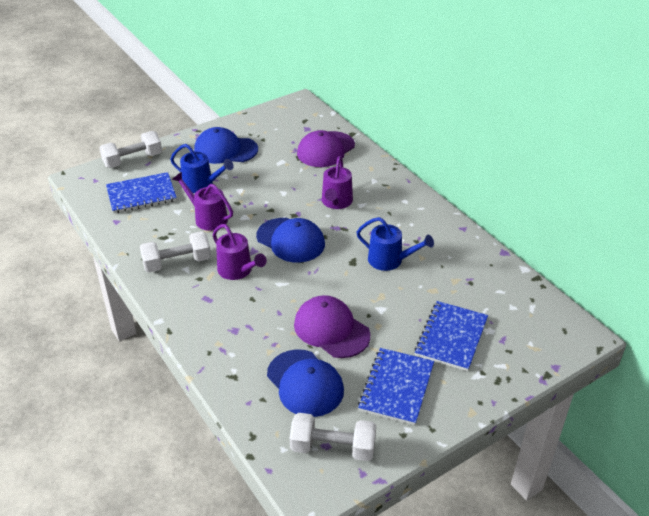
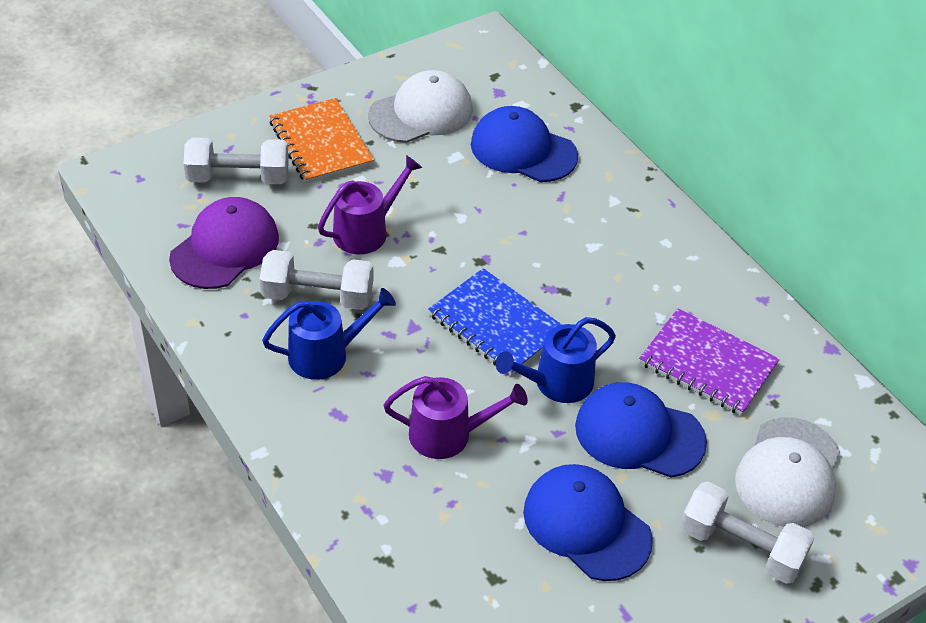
blue notebook: [106,172,177,213] [358,348,434,425] [414,301,488,371] = 3 -> [428,268,562,376] = 1
orange notebook: none = 0 -> [269,98,374,184] = 1
purple cap: [294,295,370,358] [297,130,355,167] = 2 -> [169,197,279,289] = 1
purple notebook: none = 0 -> [639,309,780,415] = 1
purple watering can: [172,172,233,231] [213,224,267,280] [322,156,353,209] = 3 -> [318,155,422,254] [384,376,528,459] = 2
white cap: none = 0 -> [368,70,473,143] [735,417,840,527] = 2

